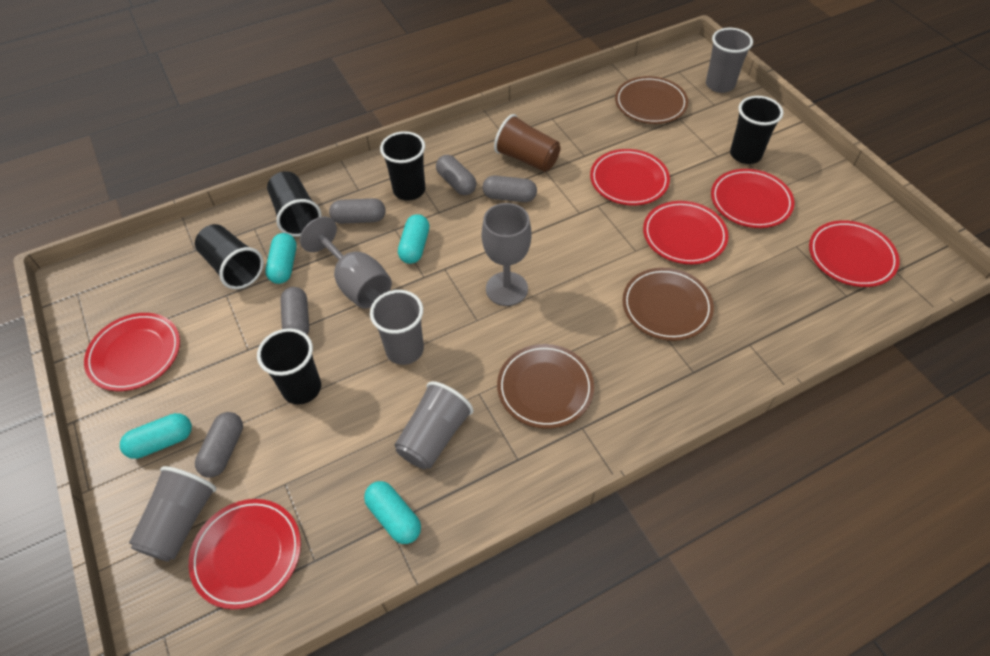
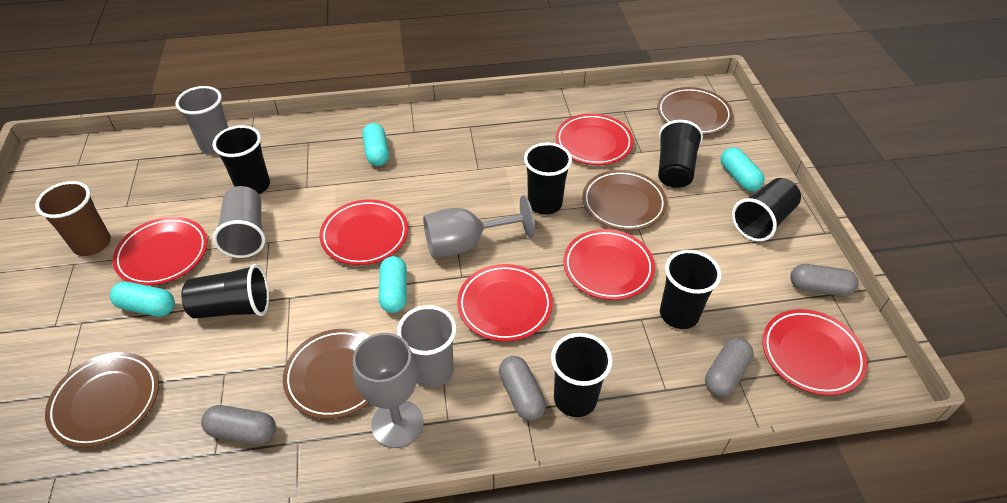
black cup: [195,224,264,289] [257,328,321,405] [267,171,322,237] [380,131,425,201] [730,96,784,164] = 5 -> [181,264,269,319] [213,125,270,194] [524,143,572,215] [551,333,613,417] [658,120,703,188] [660,250,721,329] [732,178,801,242] = 7
brown plate: [497,344,594,429] [615,76,688,124] [622,268,714,341] = 3 -> [45,352,159,448] [283,329,369,419] [582,170,667,230] [657,87,733,135] = 4
grey capsule: [195,412,243,477] [280,287,309,335] [329,198,385,224] [436,155,477,195] [483,176,537,202] = 5 -> [201,405,276,445] [499,356,546,421] [705,338,754,397] [790,264,859,296] = 4
grey cup: [129,466,216,562] [370,290,424,365] [395,381,474,469] [706,28,753,93] = 4 -> [176,86,228,154] [213,186,265,258] [397,305,457,388] = 3

